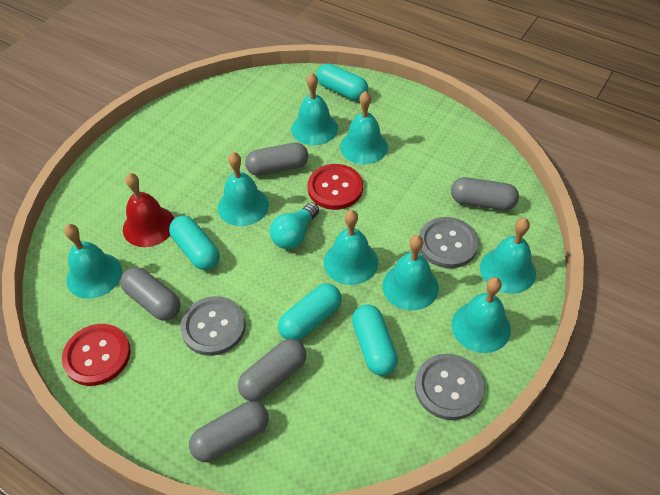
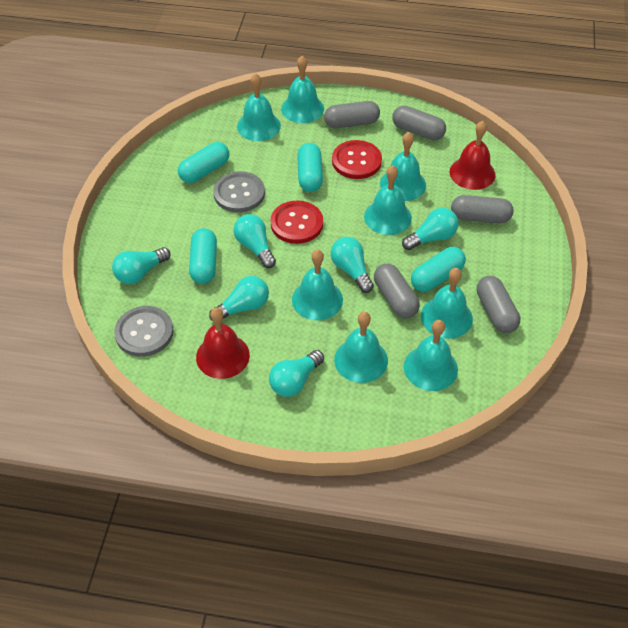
grey button: [180,296,246,356] [415,354,485,420] [419,217,479,268] = 3 -> [114,306,174,357] [213,171,265,213] = 2
red bell: [123,173,174,247] = 1 -> [196,308,250,379] [450,121,495,190] = 2
turquoise light bulb: [270,202,319,249] = 1 -> [112,247,171,284] [209,276,269,321] [234,214,276,268] [269,350,324,397] [331,237,374,293] [402,208,458,250] = 6

